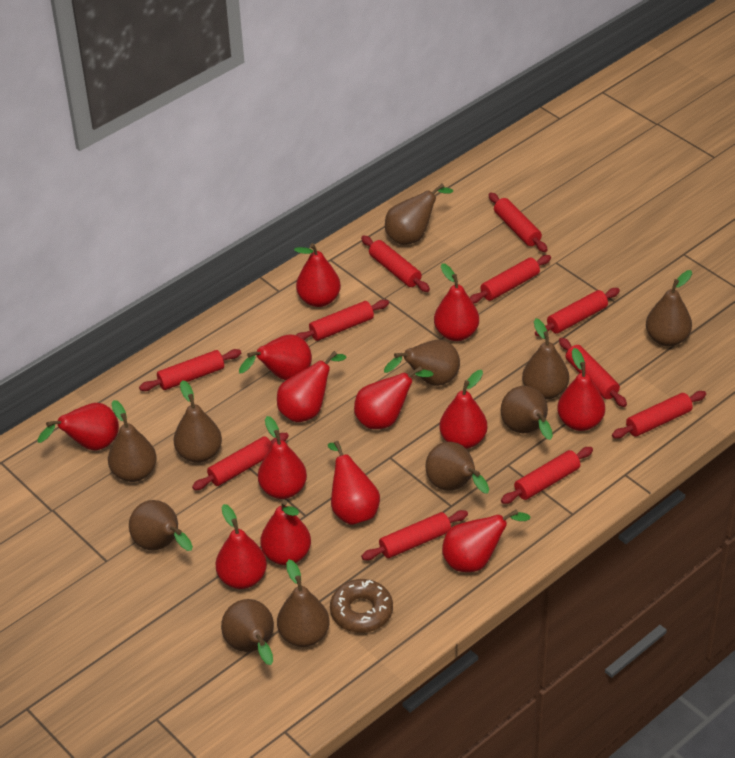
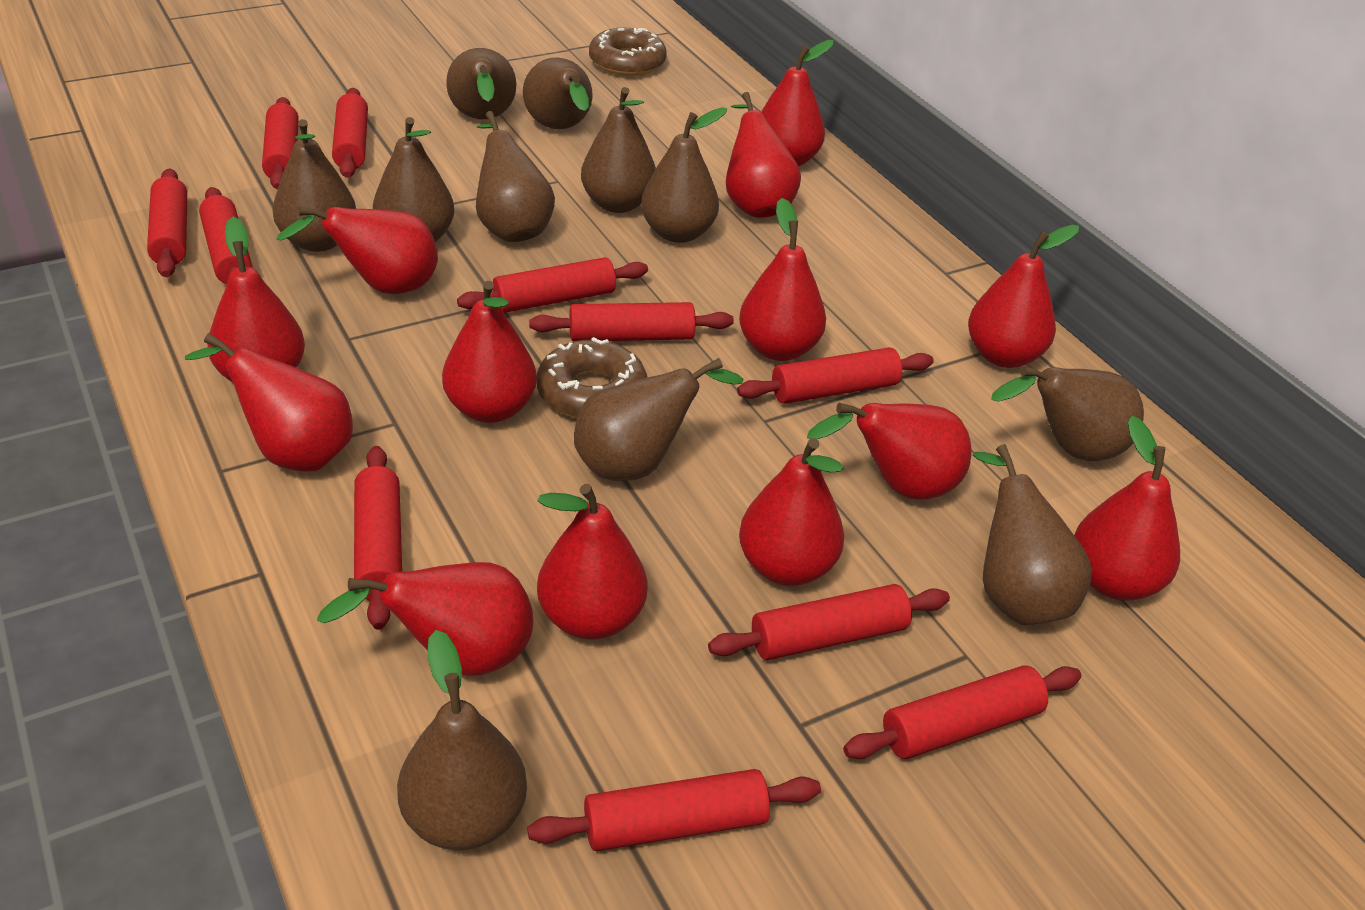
brown donut: [330,579,393,633] = 1 -> [537,337,647,419] [589,28,667,76] = 2

